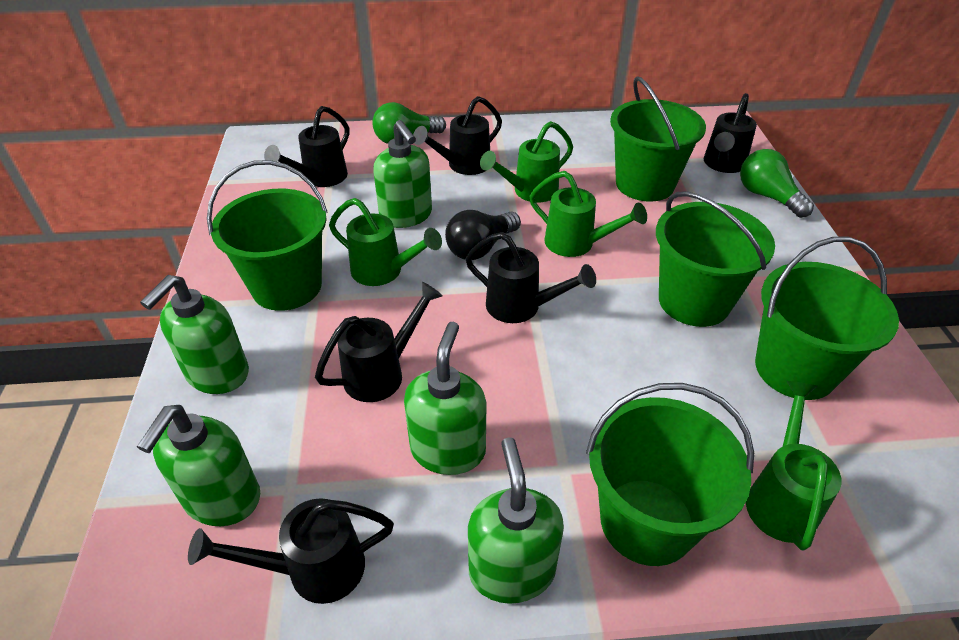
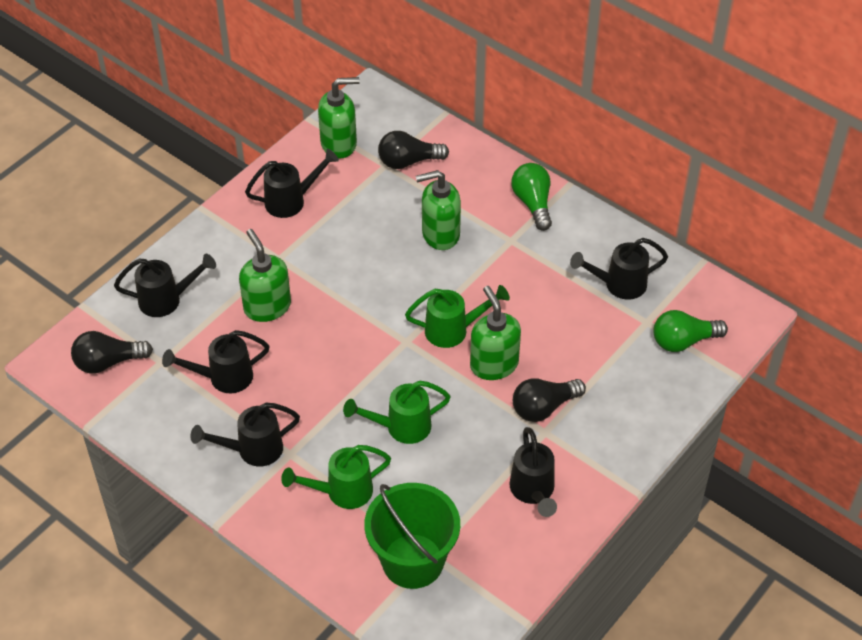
black light bulb: [445,210,521,260] = 1 -> [71,331,153,374] [378,131,449,169] [513,378,586,422] = 3
green bucket: [207,160,328,311] [586,383,754,566] [610,76,706,202] [656,191,775,327] [755,237,899,400] = 5 -> [364,483,460,589] = 1
green soap dispenser: [137,405,260,526] [140,275,249,394] [373,120,432,228] [404,322,487,475] [468,437,564,604] = 5 -> [239,229,291,322] [318,77,360,158] [416,170,461,250] [470,286,521,380] = 4
green watering can: [329,198,442,286] [480,121,573,203] [529,171,647,257] [746,381,842,551] = 4 -> [281,445,391,509] [343,381,451,444] [405,285,510,348] = 3

